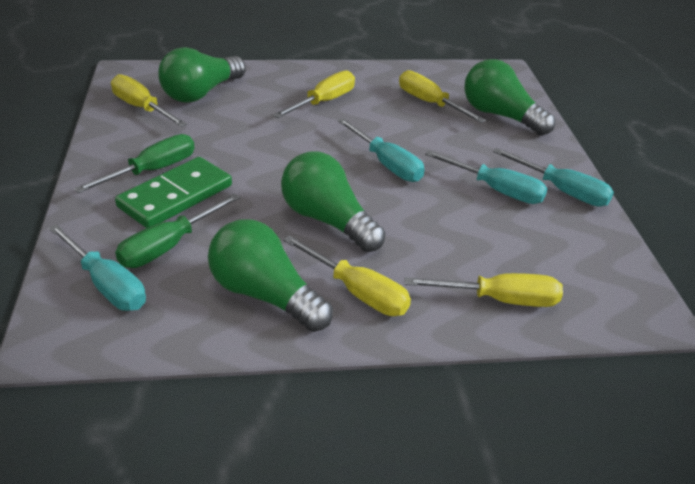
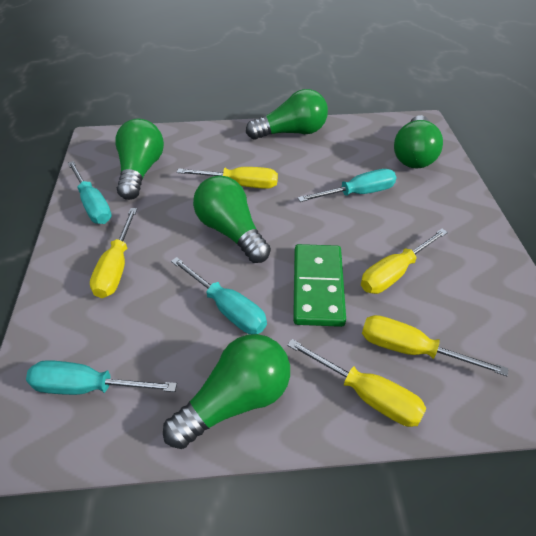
green light bulb: [158,47,246,103] [208,219,333,332] [281,151,385,252] [464,59,555,136] = 4 -> [115,119,164,200] [163,334,290,449] [193,175,271,263] [246,89,328,140] [394,115,443,169] = 5
green screwdriver: [74,134,195,193] [115,193,240,268] = 2 -> none = 0

